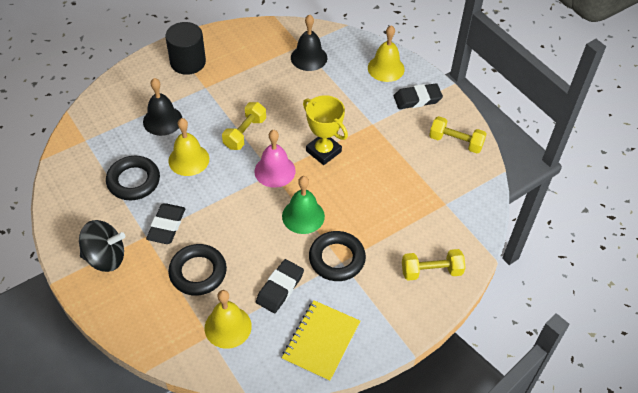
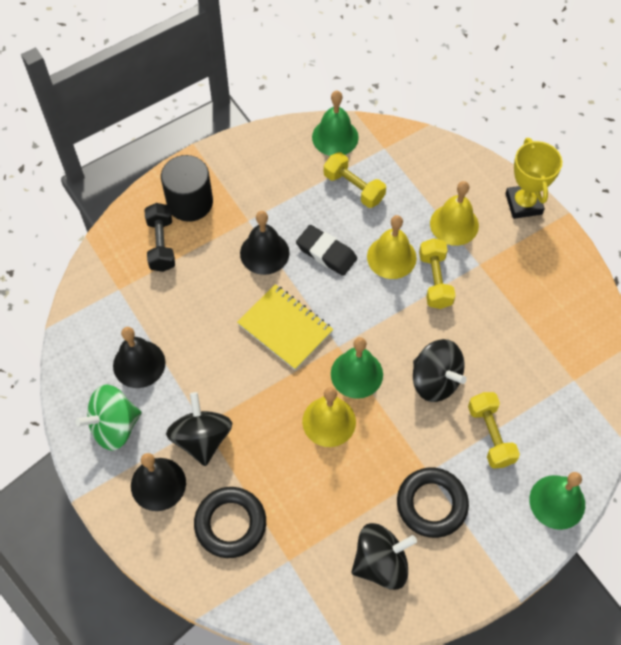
black bell: [143,78,182,136] [291,14,327,71] = 2 -> [113,327,165,388] [131,453,186,511] [240,211,289,275] = 3
black dumbbell: none = 0 -> [144,203,175,272] = 1
black eraser: [146,203,185,244] [256,259,304,313] [394,83,443,109] = 3 -> [296,225,357,276] = 1
black ring: [106,156,160,200] [168,244,227,296] [309,231,366,281] = 3 -> [194,487,266,558] [397,468,469,538] = 2
black spinning top: [79,220,125,272] = 1 -> [166,392,232,466] [351,523,417,590] [413,339,467,402] = 3
green bell: [282,176,325,234] = 1 -> [312,91,359,156] [331,337,383,399] [529,472,585,530] = 3
green spinning top: none = 0 -> [75,384,142,450] = 1
pink bell: [254,130,296,188] = 1 -> none = 0

